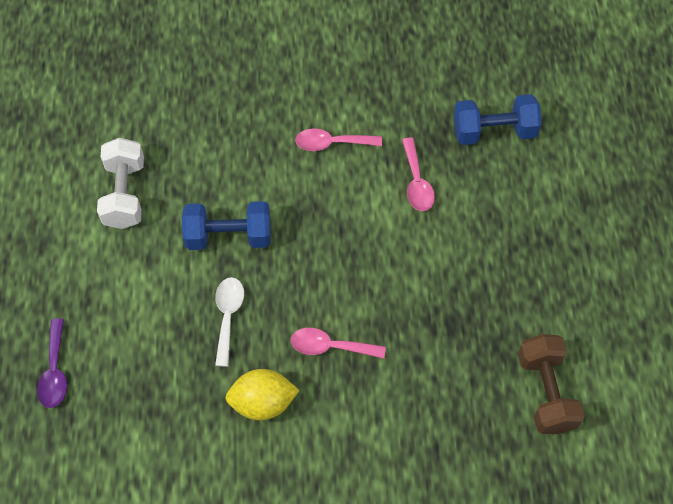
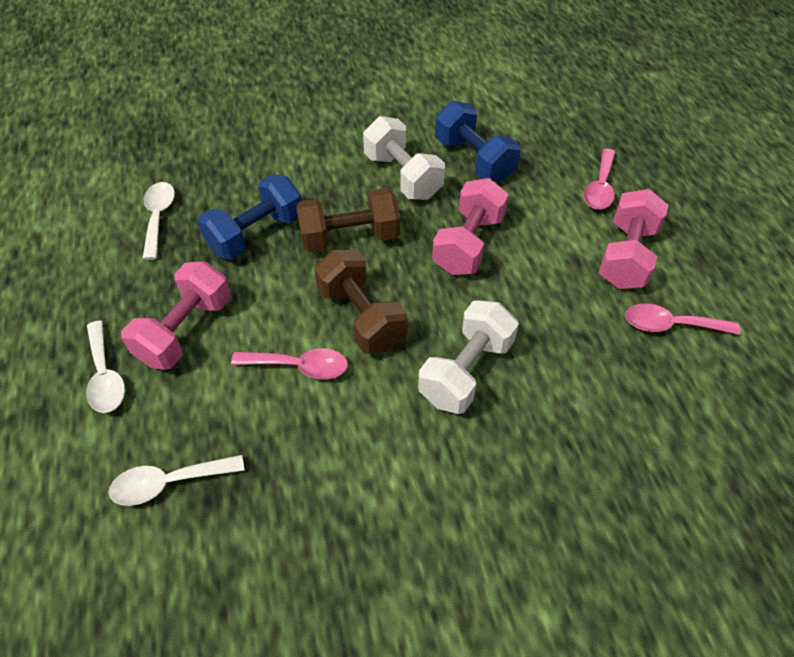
brown dumbbell: [518,334,585,434] = 1 -> [296,188,400,252] [314,250,407,354] = 2
pink dumbbell: none = 0 -> [121,261,231,370] [432,178,509,275] [599,189,668,289] = 3
purple spoon: [37,319,67,408] = 1 -> none = 0
white dumbbell: [97,138,144,229] = 1 -> [363,116,445,200] [418,300,519,414] = 2
white spoon: [215,277,244,367] = 1 -> [86,320,125,413] [108,455,245,506] [142,182,175,260] = 3
yellow lemon: [225,369,300,420] = 1 -> none = 0

